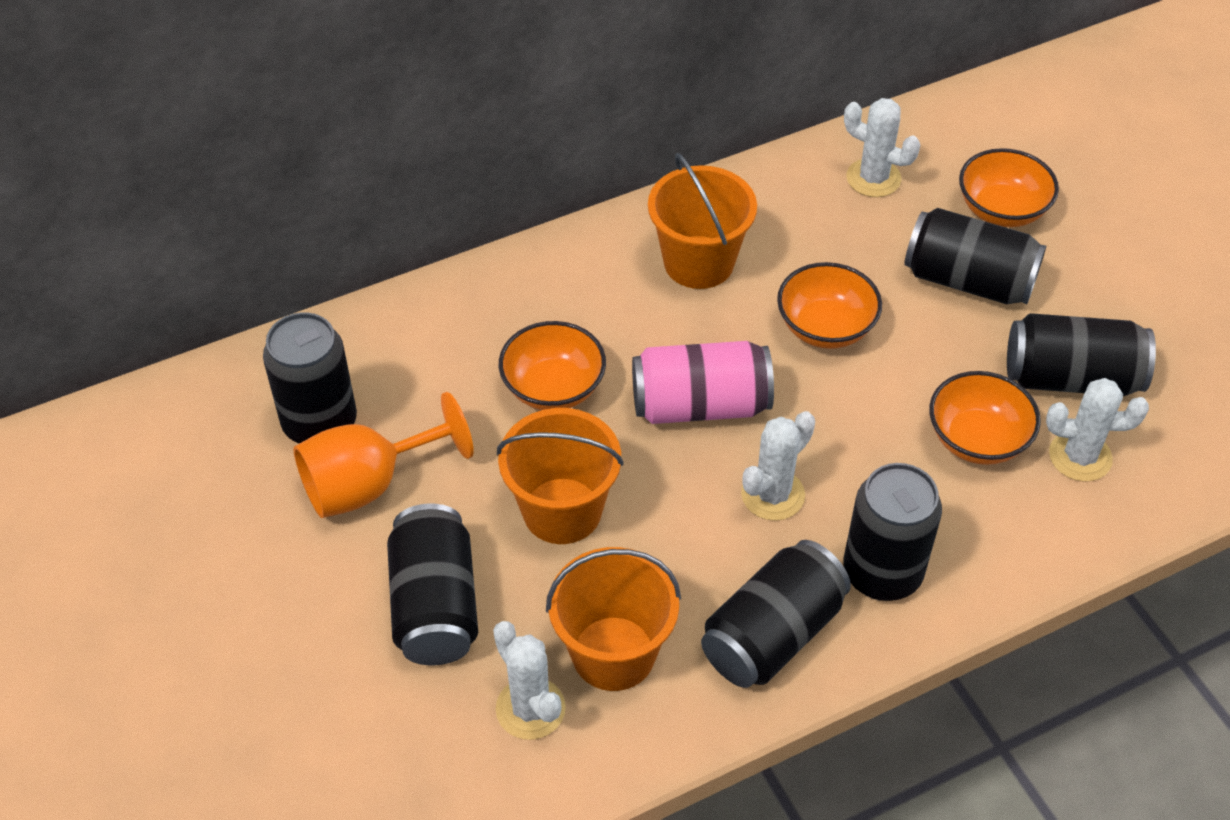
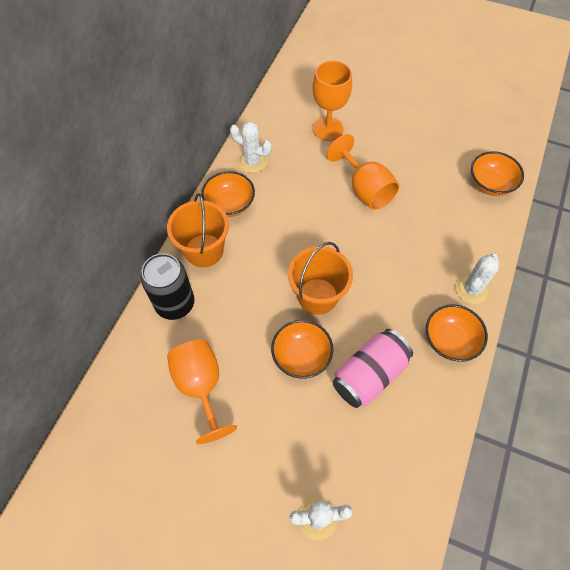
black can: [263,312,357,444] [387,503,478,665] [701,540,851,688] [843,463,942,601] [904,208,1046,304] [1007,313,1156,396] = 6 -> [141,253,195,320] = 1
orange bucket: [497,408,624,544] [546,547,681,691] [648,153,757,289] = 3 -> [167,193,229,267] [288,242,353,315] = 2
orange goblet: [294,392,474,518] = 1 -> [167,340,237,444] [312,61,352,141] [327,134,399,210] = 3
white cactus: [493,621,566,740] [741,411,815,521] [844,98,920,197] [1046,378,1149,482] = 4 -> [230,122,272,173] [290,497,353,540] [456,254,499,304] = 3

